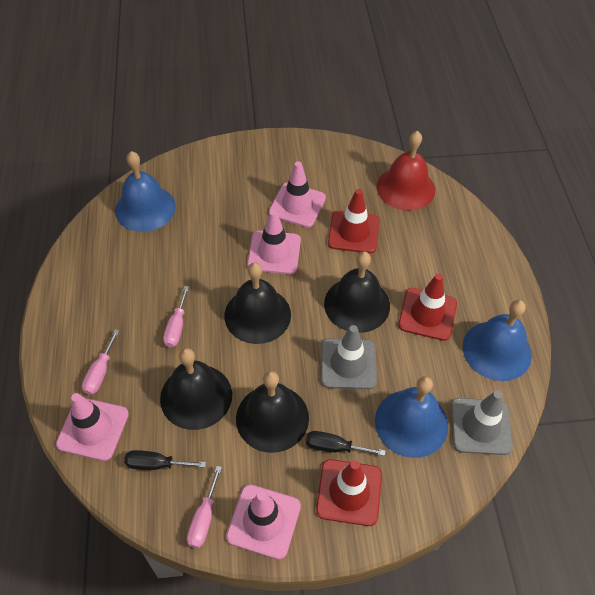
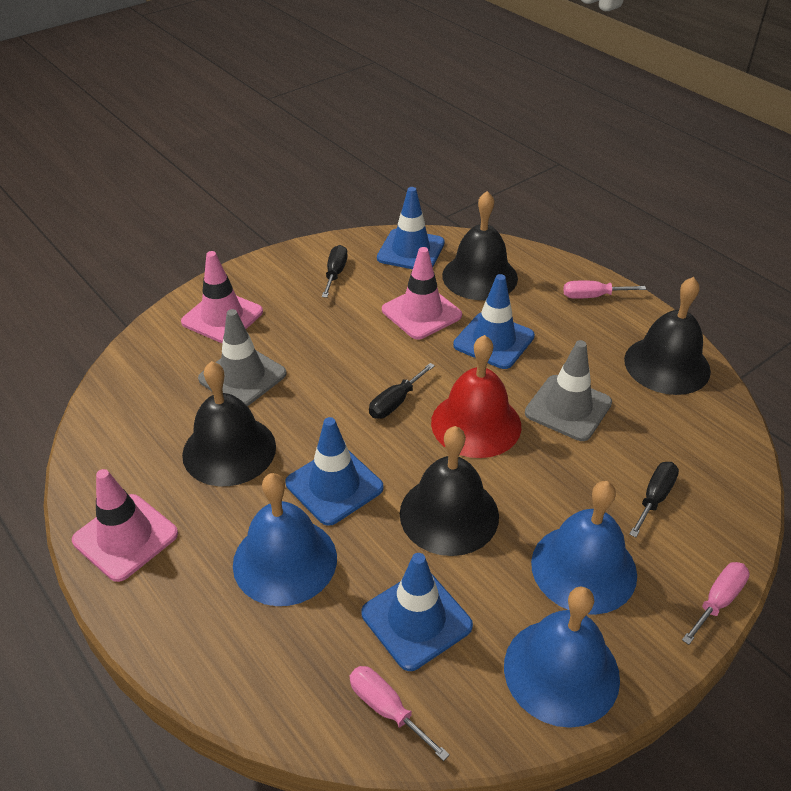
black screwdriver: [124,450,206,470] [306,431,385,456] = 2 -> [322,245,348,298] [369,363,435,419] [629,462,679,537] = 3
blue traffic cone: none = 0 -> [285,417,384,526] [361,553,473,671] [377,187,445,269] [453,274,535,369] = 4
pink traffic cone: [56,393,129,461] [226,484,301,560] [247,210,301,274] [269,161,326,228] = 4 -> [72,469,178,582] [181,251,263,343] [382,247,462,339] = 3
red traffic cone: [316,459,382,526] [328,189,380,253] [398,273,457,341] = 3 -> none = 0

